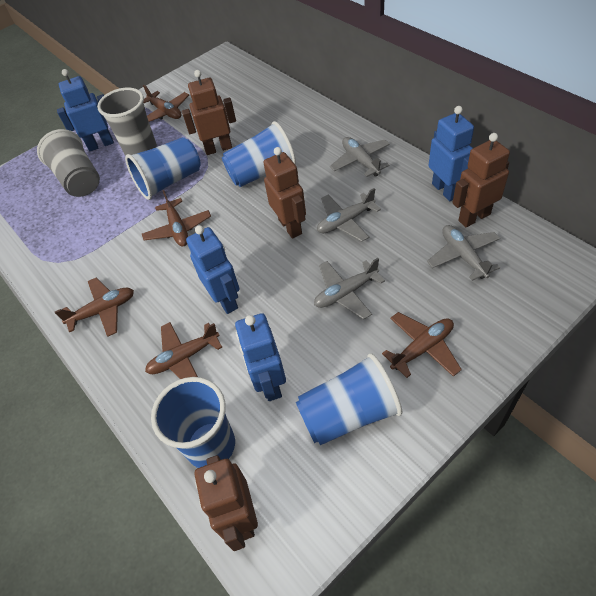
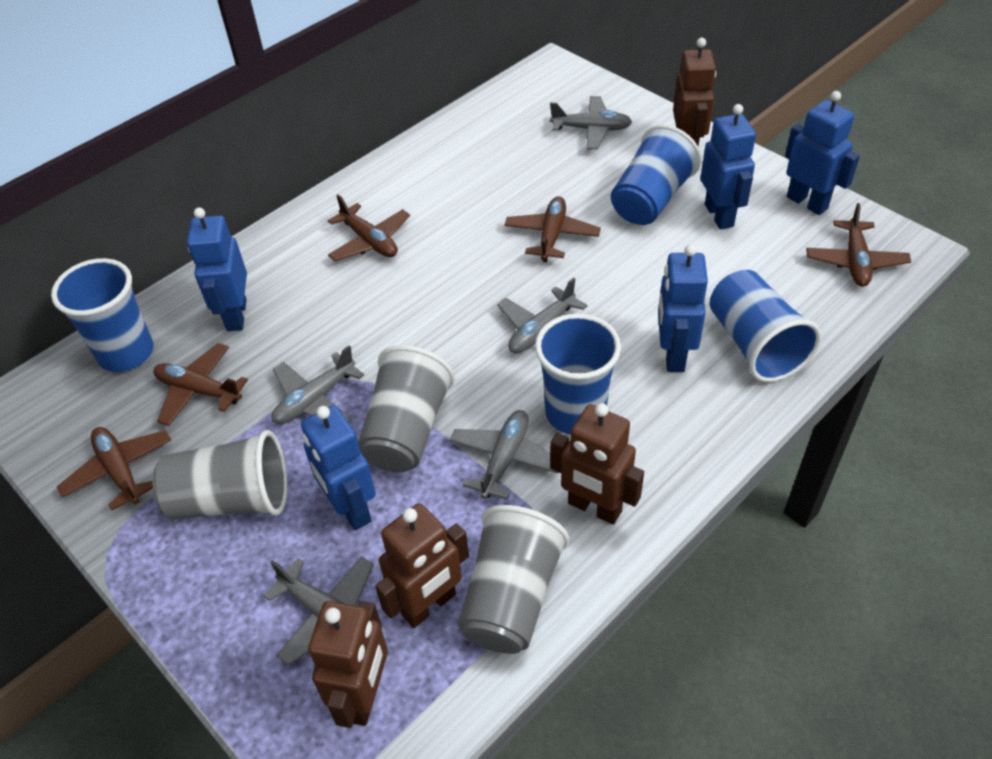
blue robot: [57,69,114,151] [186,225,240,314] [235,313,286,401] [428,106,474,201] = 4 -> [187,208,247,331] [301,405,376,530] [658,244,708,372] [700,104,756,229] [785,91,860,215] = 5
grey cup: [37,129,100,197] [97,88,157,156] = 2 -> [152,430,287,520] [358,345,455,472] [458,505,569,654] = 3
grey plane: [314,258,385,320] [317,188,381,242] [330,137,390,177] [427,225,500,281] = 4 -> [264,556,374,665] [272,345,364,424] [449,410,558,500] [497,278,587,354] [550,96,632,149] = 5

